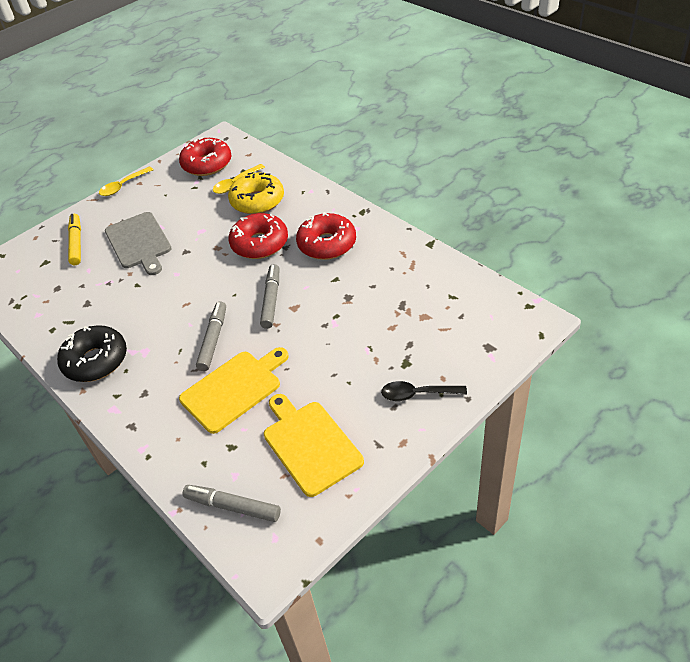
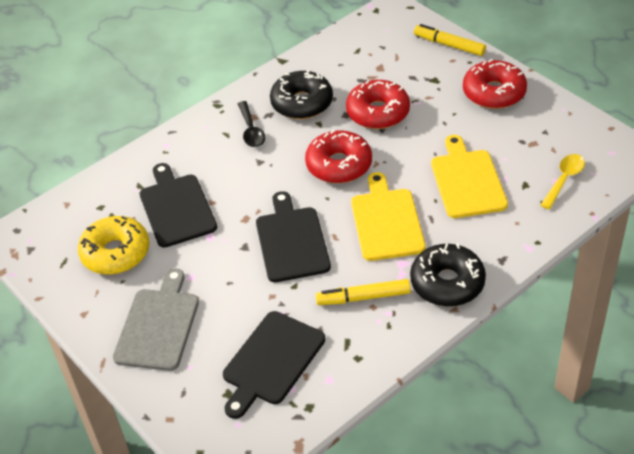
black cutting board: none = 0 -> [140,163,217,248] [223,311,325,419] [256,191,331,282] = 3
black donut: [57,325,127,382] = 1 -> [270,70,333,119] [410,243,486,307] = 2
grey marker: [182,485,281,522] [196,301,226,371] [260,264,279,329] = 3 -> none = 0
yellow marker: [68,214,81,265] = 1 -> [316,279,411,305] [414,24,486,56] = 2
yellow spoon: [99,166,153,196] [213,164,265,194] = 2 -> [540,154,585,209] = 1

